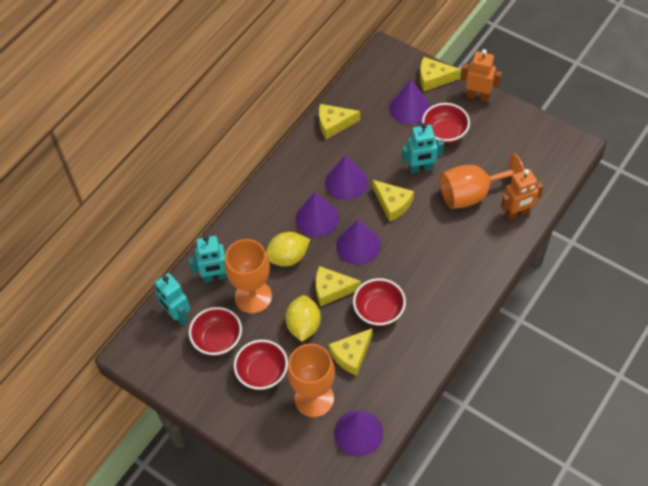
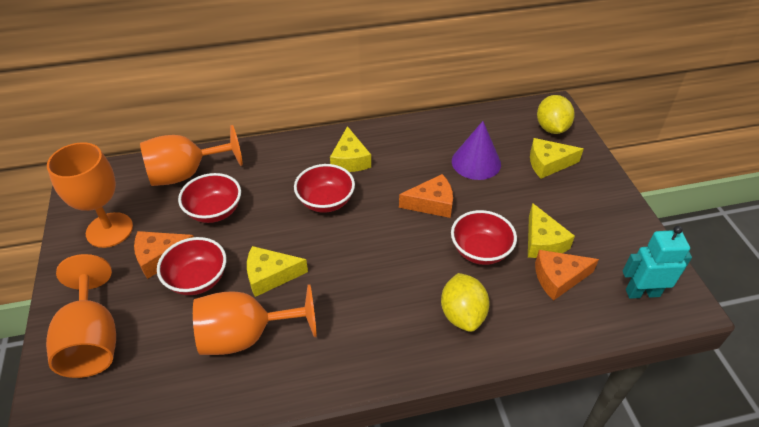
orange cheese: none = 0 -> [134,231,194,279] [399,174,453,218] [535,250,599,301] = 3
orange goblet: [225,239,272,314] [287,344,335,417] [440,154,525,209] = 3 -> [46,254,116,378] [47,142,133,248] [140,125,243,186] [193,284,317,355] = 4
orange robot: [461,49,502,102] [501,169,544,220] = 2 -> none = 0
purple cone: [296,192,339,237] [325,155,368,200] [334,410,383,457] [336,220,381,265] [389,79,430,125] = 5 -> [452,121,501,180] = 1
turquoise robot: [154,273,190,326] [188,236,228,282] [402,123,444,173] = 3 -> [623,226,692,299] = 1
yellow cheese: [316,266,361,306] [319,104,360,139] [329,328,373,376] [373,180,414,222] [420,57,461,91] = 5 -> [247,246,308,297] [330,126,371,172] [528,203,575,258] [530,138,584,179] = 4

